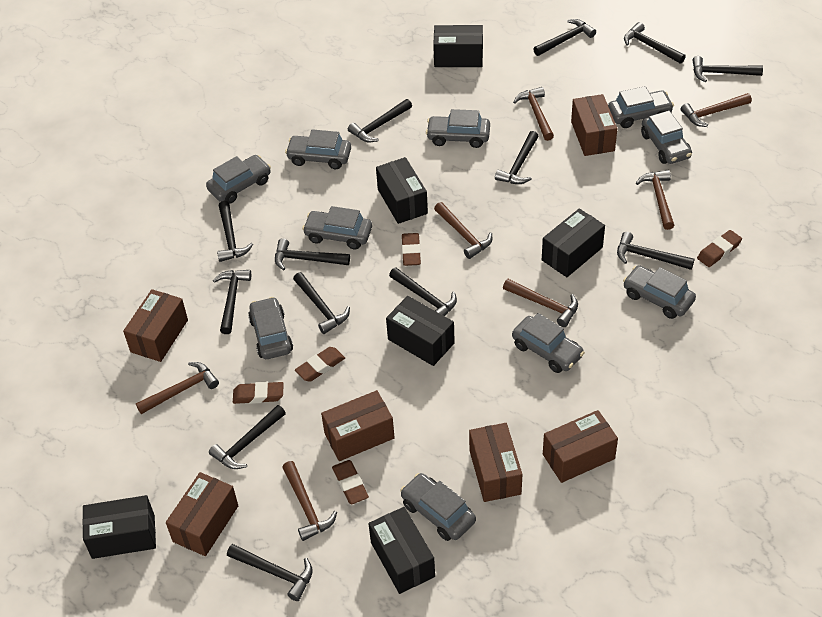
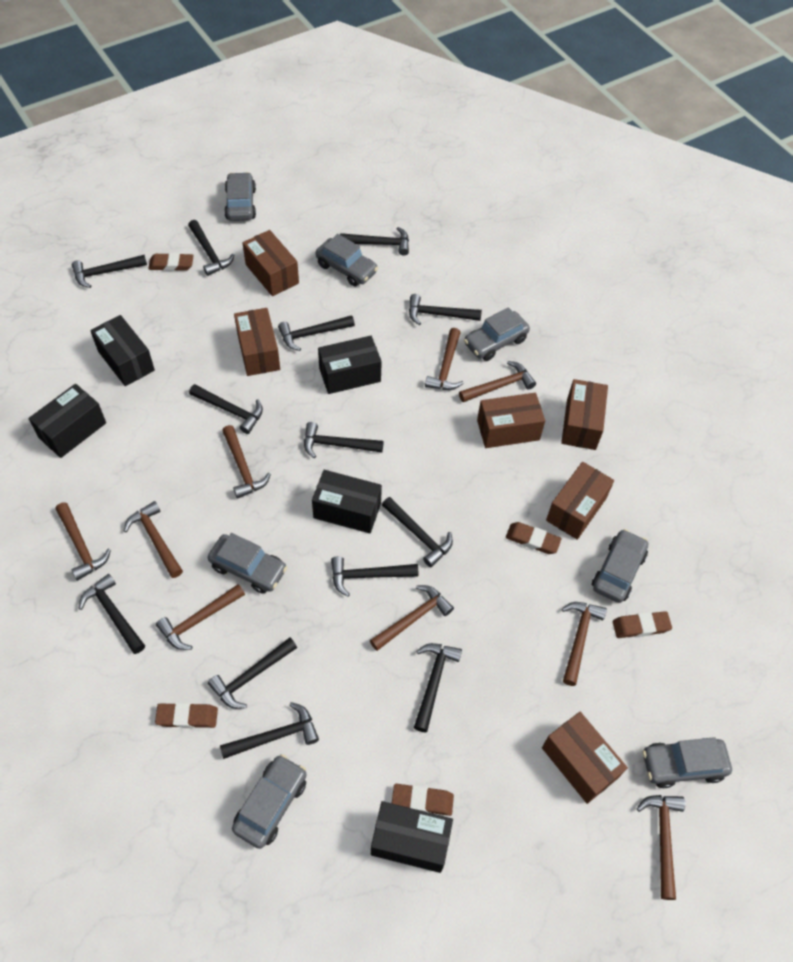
black box: [82,495,156,559] [368,507,435,594] [376,157,428,224] [386,296,455,366] [433,25,483,67] [542,208,605,277] = 6 -> [28,384,106,458] [90,315,155,386] [312,470,382,533] [318,336,382,394] [371,801,453,873] = 5
brown hammer: [136,362,219,414] [282,461,337,541] [434,202,492,259] [503,279,578,327] [513,87,554,141] [636,170,674,230] [681,93,752,127] = 7 -> [56,502,111,581] [124,501,183,578] [156,584,245,650] [222,425,271,499] [370,585,454,651] [425,328,464,390] [459,361,536,402] [562,602,607,686] [637,795,685,900] = 9
grey car: [206,155,271,204] [248,297,293,359] [285,129,351,169] [302,206,372,249] [400,473,476,541] [426,109,490,148] [512,313,585,373] [608,86,674,128] [623,265,696,319] [641,111,692,164] = 10 -> [208,533,287,594] [224,172,256,221] [232,754,307,849] [316,234,378,286] [464,307,530,361] [592,529,648,603] [643,737,732,788] = 7

